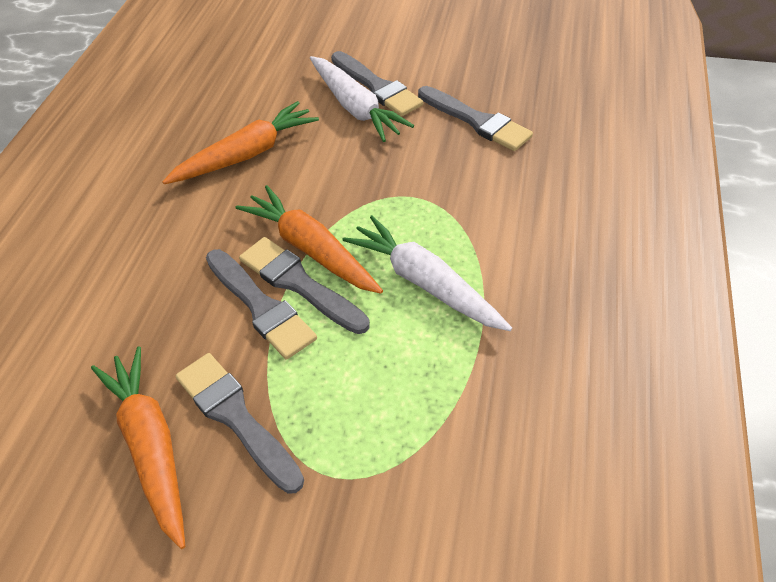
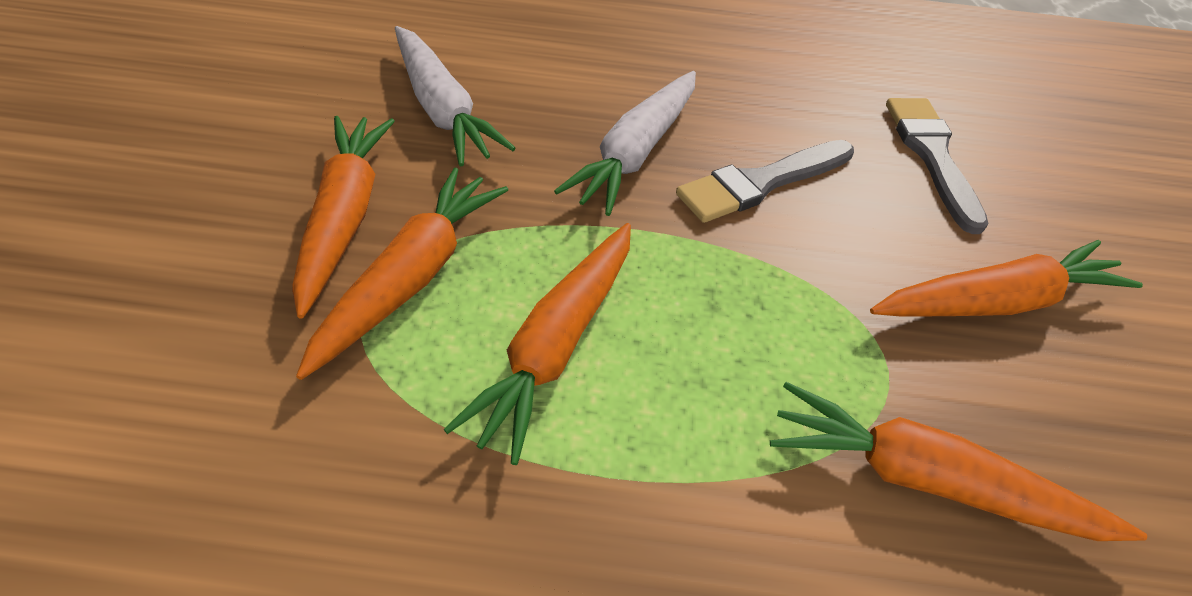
grey brush: [176,353,304,494] [206,249,317,360] [239,237,370,334] [331,51,423,117] [418,86,533,151] = 5 -> [676,140,854,223] [886,98,988,234] = 2
orange carrot: [91,346,185,549] [162,101,319,184] [235,185,383,294] = 3 -> [292,116,395,319] [296,168,508,380] [444,223,631,465] [770,382,1147,541] [870,240,1143,317] = 5

